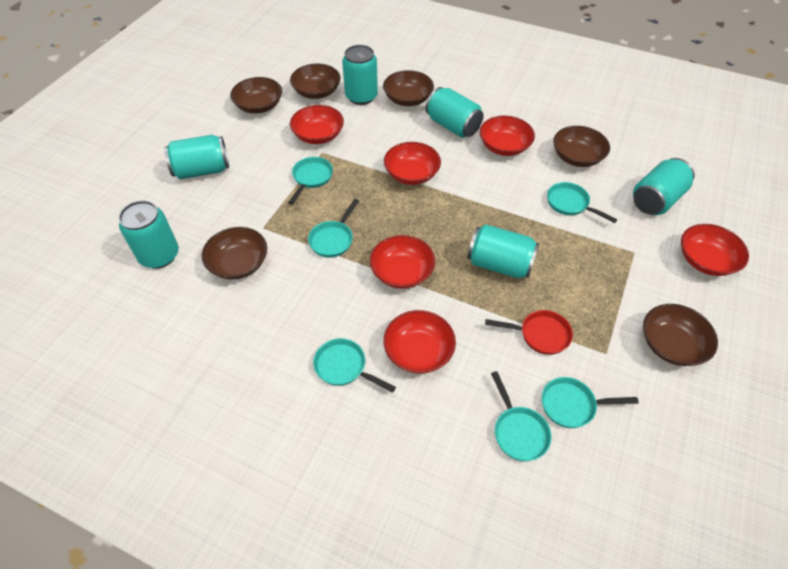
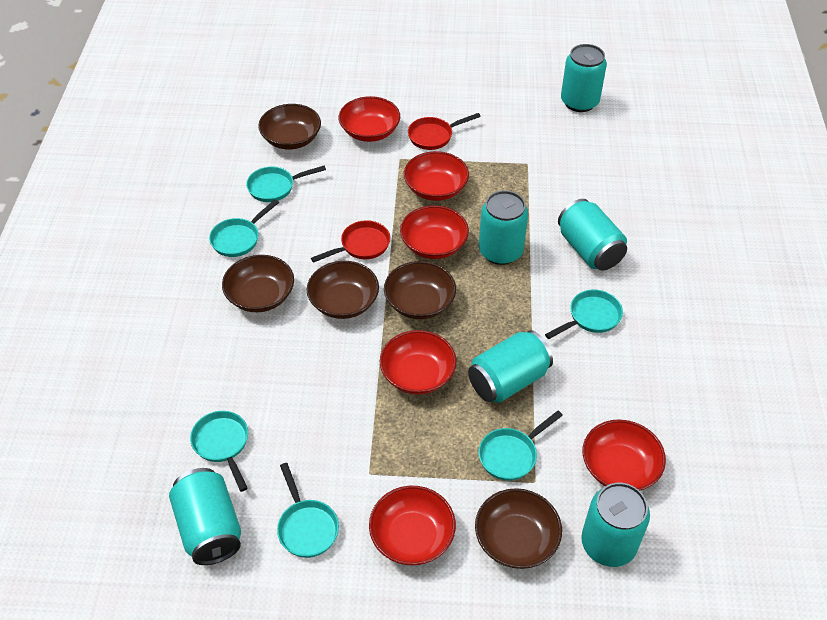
brown bowl: [202,227,267,280] [230,77,282,114] [290,64,340,99] [383,70,434,106] [553,126,610,167] [643,304,718,366] = 6 -> [222,255,294,312] [258,104,321,150] [307,261,379,319] [384,261,456,319] [475,488,562,569] = 5
red pan: [485,310,573,355] = 1 -> [311,220,390,263] [408,113,481,150] = 2

